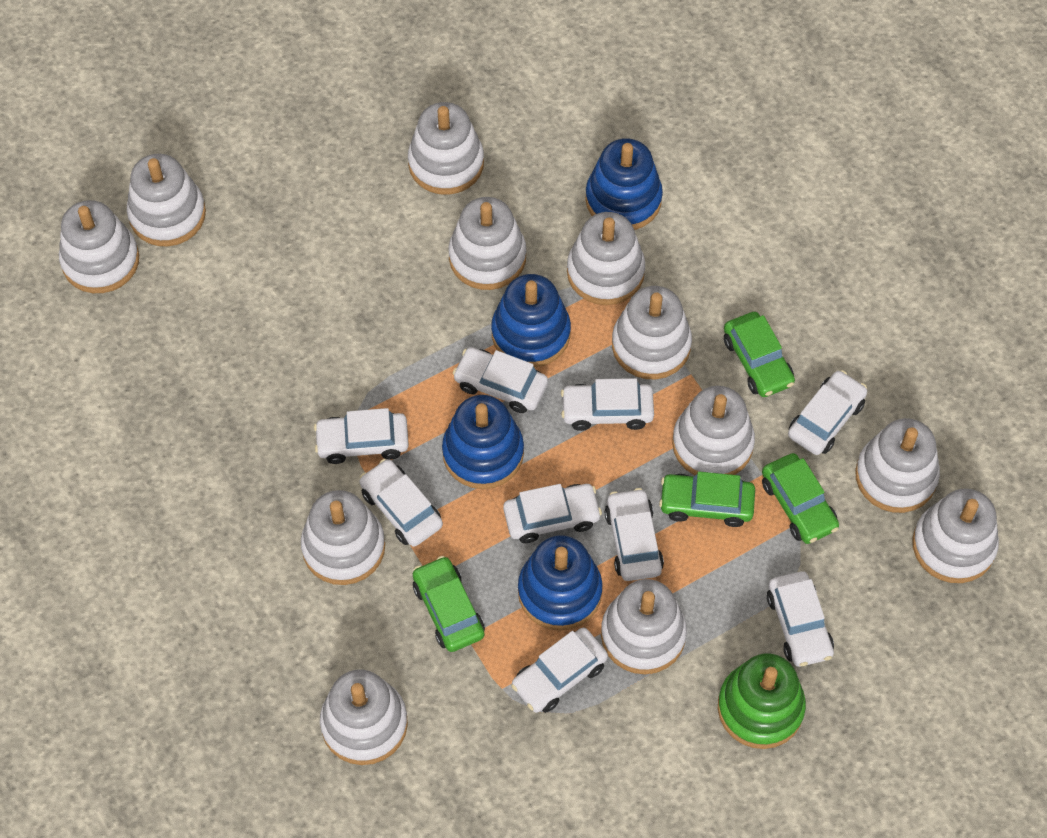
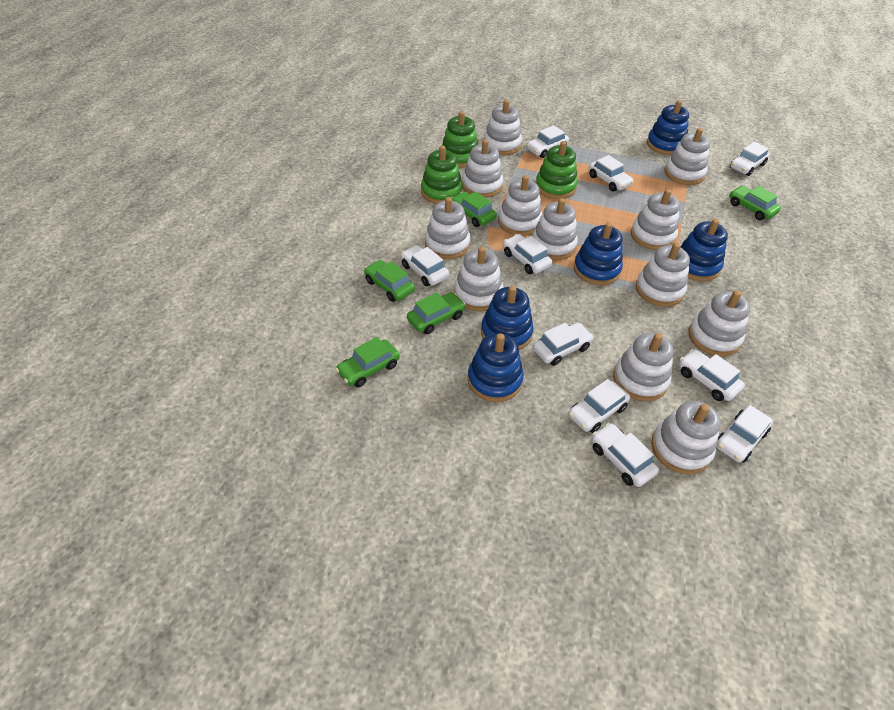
blue stacking toy: [442,395,524,489] [491,274,571,367] [518,535,602,631] [585,138,663,230] = 4 -> [468,333,524,402] [481,285,534,350] [574,222,623,286] [647,100,689,155] [680,219,728,281] = 5
green car: [413,556,485,652] [659,471,755,527] [724,312,795,397] [762,453,839,544] = 4 -> [336,337,400,387] [364,260,415,302] [407,292,466,334] [451,192,497,227] [729,186,781,220] = 5
green stacking toy: [718,653,806,749] = 1 -> [421,145,463,204] [442,111,478,168] [536,141,578,199] = 3
white car: [314,408,409,464] [360,459,443,547] [453,347,548,413] [503,484,602,543] [511,627,608,713] [561,378,654,431] [604,488,664,581] [767,571,834,667] [788,370,867,455] = 9 -> [401,245,449,286] [503,234,552,274] [526,125,569,158] [533,323,593,366] [568,379,630,433] [589,155,634,191] [592,423,659,487] [679,349,745,401] [717,405,773,463] [730,142,769,176] = 10

